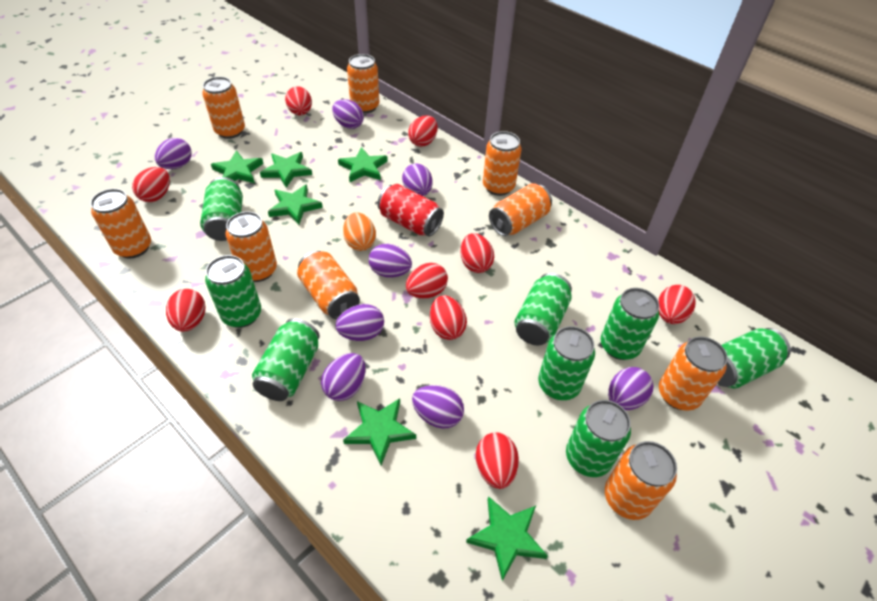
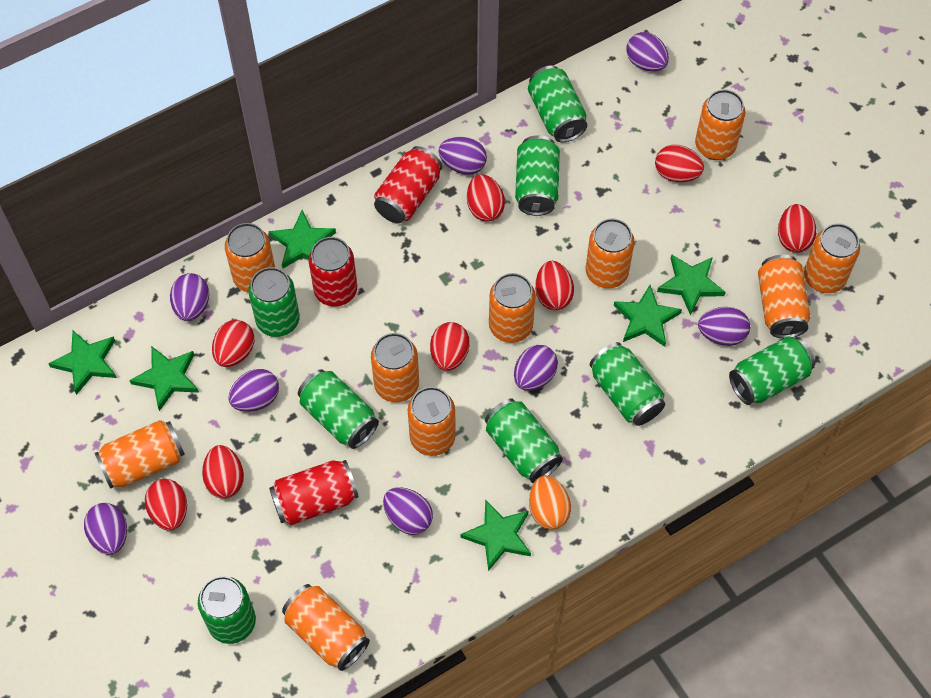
orange can: [90,189,151,258] [202,77,245,139] [226,212,277,282] [297,251,360,319] [347,54,379,113] [483,131,521,196] [489,183,552,236] [605,441,677,520] [659,336,728,411] = 9 -> [95,420,185,489] [225,223,275,292] [282,584,370,671] [371,333,419,402] [408,387,456,456] [489,273,536,343] [586,219,635,288] [695,90,746,160] [758,255,810,338] [804,224,860,293] = 10
red can: [377,184,444,237] = 1 -> [269,460,359,525] [309,237,357,307] [374,146,442,223] = 3
red egg: [132,167,170,202] [166,289,205,332] [285,86,312,115] [406,263,448,299] [408,115,438,147] [430,295,467,340] [460,233,494,273] [475,432,519,489] [658,285,696,324] = 9 -> [145,479,187,530] [202,445,244,499] [212,320,254,367] [430,322,470,371] [467,174,505,222] [535,261,574,310] [655,145,704,182] [778,204,816,253] = 8

